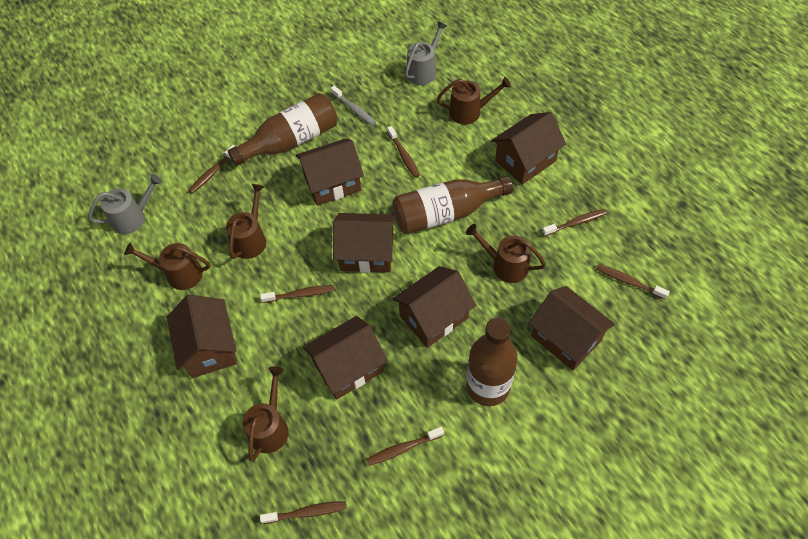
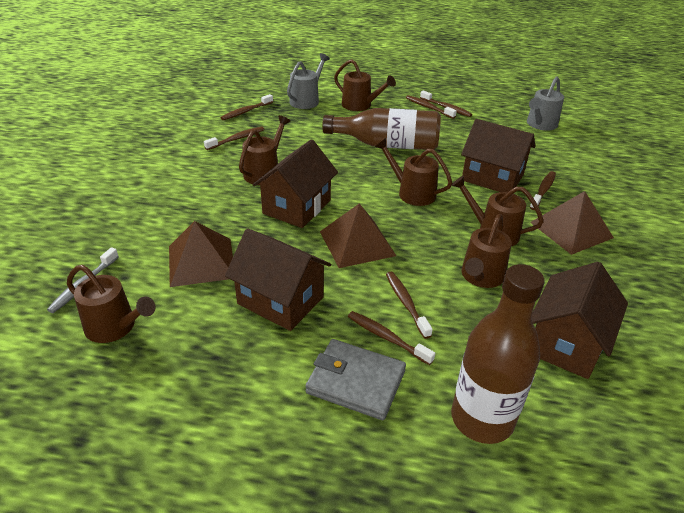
brown bottle: [228,93,338,166] [392,176,513,234] [466,317,518,406] = 3 -> [322,108,441,150] [451,264,545,444] = 2
brown house: [167,295,237,378] [296,138,364,206] [303,316,388,400] [333,213,396,273] [392,266,476,348] [492,112,566,185] [528,286,615,370] = 7 -> [225,228,331,331] [253,139,338,228] [461,119,535,192] [532,262,628,379] = 4
brown pyramid: none = 0 -> [169,221,233,287] [320,203,396,268] [530,191,614,255] = 3
brown watering can: [124,243,210,290] [226,184,266,259] [243,366,288,461] [437,77,511,124] [466,224,546,283] = 5 -> [67,265,156,343] [239,115,291,185] [334,59,396,111] [375,138,452,206] [451,176,544,247] [461,214,512,288] = 6
grey wallet: none = 0 -> [306,339,406,420] = 1

